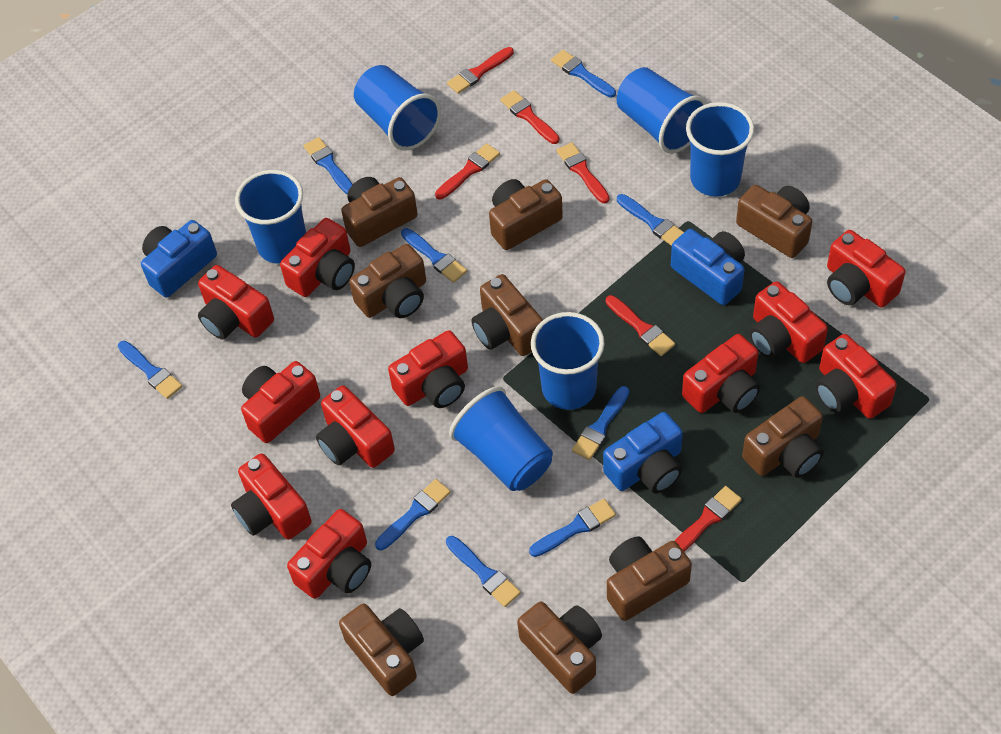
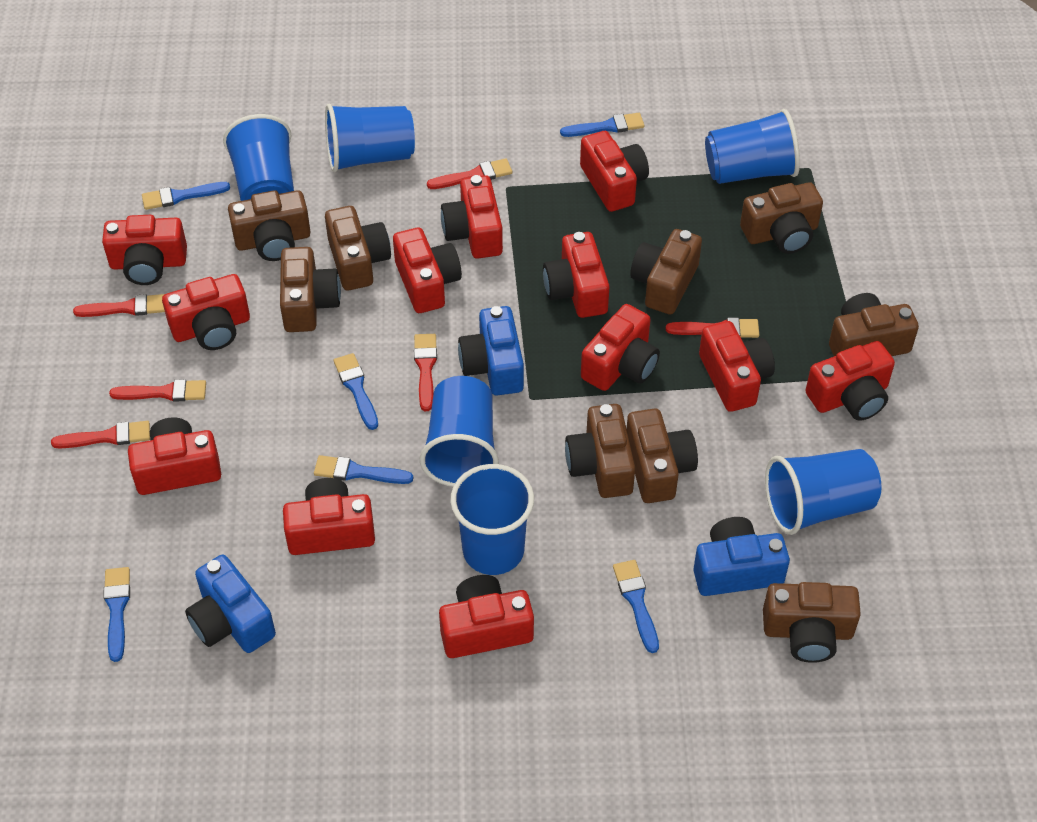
blue brush: [118,341,182,399] [304,137,353,194] [375,479,451,550] [401,228,467,283] [446,536,521,607] [529,499,616,557] [551,50,616,98] [572,386,629,460] [617,194,684,246] = 9 -> [103,567,130,662] [142,182,230,210] [314,455,413,484] [334,353,378,430] [560,113,644,137] [613,560,659,653] = 6
red camera: [198,265,274,339] [231,453,312,540] [241,361,320,443] [280,218,355,297] [287,509,371,599] [316,385,395,468] [388,330,468,408] [682,334,761,413] [749,281,828,363] [815,334,897,419] [827,230,905,308] = 11 -> [102,215,187,285] [128,417,221,495] [162,274,250,350] [283,478,375,555] [393,227,462,313] [439,575,534,658] [441,175,503,259] [543,232,610,318] [580,131,649,212] [581,304,660,391] [699,321,775,412] [805,341,895,421] = 12

